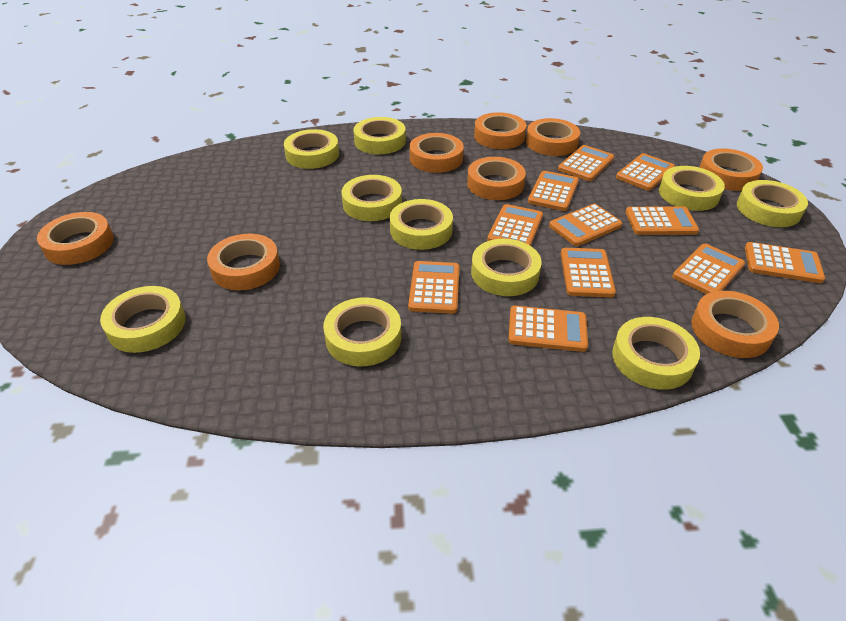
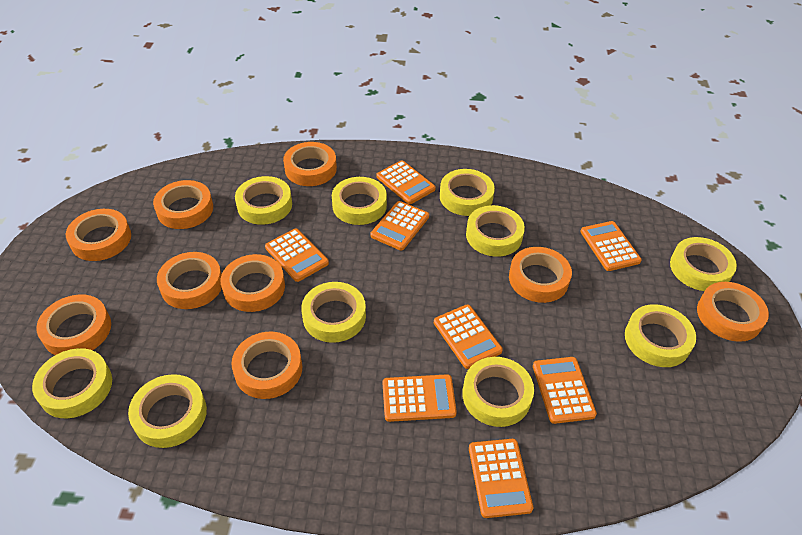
orange calculator: [408,261,460,314] [487,204,543,246] [508,306,588,352] [528,171,579,211] [549,204,622,246] [558,145,614,181] [561,248,616,297] [616,153,675,191] [626,206,699,235] [672,244,745,294] [745,242,825,283] = 11 -> [265,229,329,282] [371,201,429,251] [377,160,436,204] [383,374,457,422] [434,305,503,369] [469,439,533,518] [533,357,597,424] [580,221,642,271] = 8
orange tape: [37,212,114,265] [207,234,280,290] [410,133,464,173] [467,157,526,200] [474,112,526,149] [526,118,580,156] [691,291,779,358] [699,148,763,191] = 8 -> [36,295,111,355] [66,209,131,261] [153,180,213,229] [157,252,222,309] [221,254,285,312] [231,332,302,399] [283,142,337,186] [509,247,572,303] [697,282,769,342] = 9

